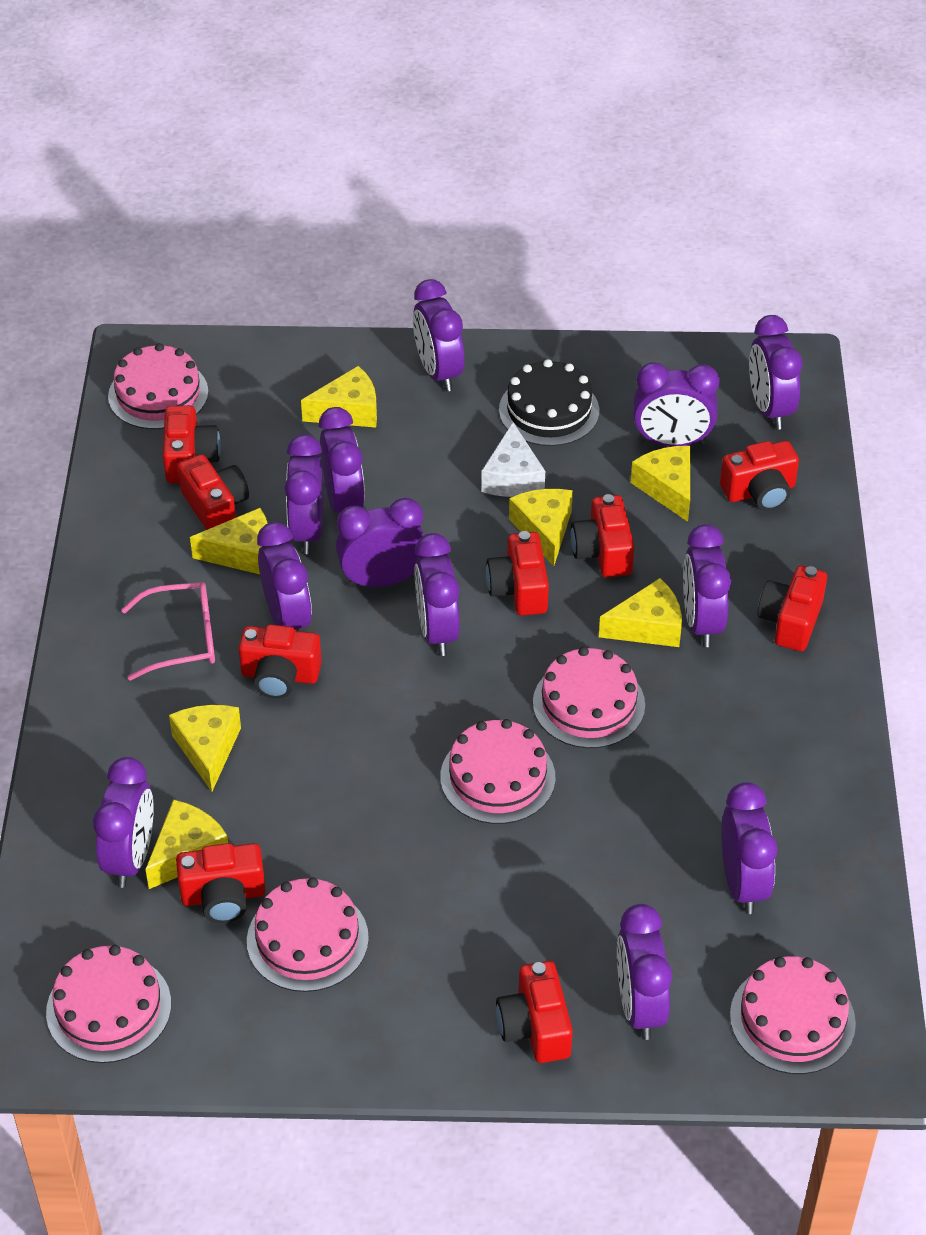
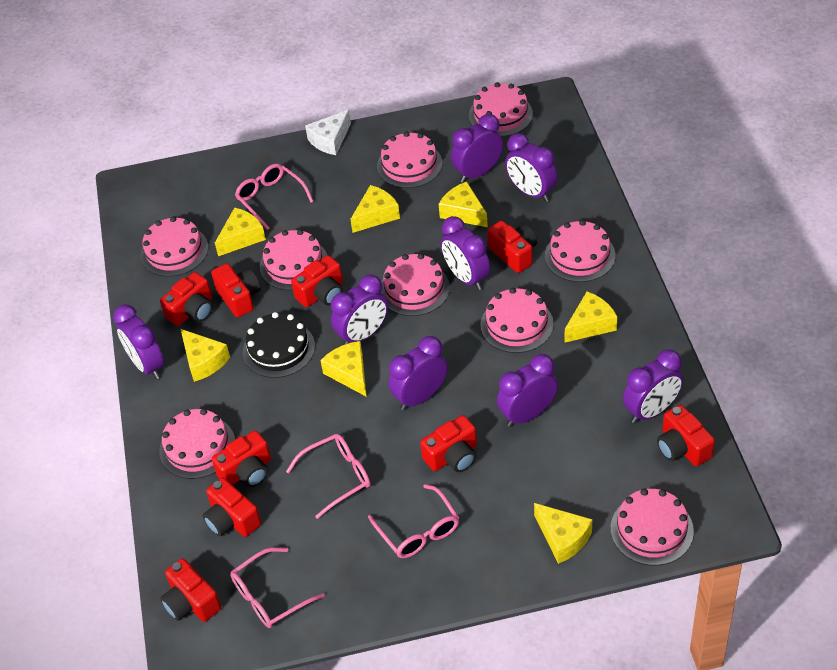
pink cake: [46,945,171,1063] [108,343,208,429] [247,877,369,992] [440,719,556,824] [533,647,645,748] [730,956,856,1074] = 6 -> [141,217,208,277] [159,409,235,479] [260,229,327,290] [377,132,442,188] [381,254,450,316] [469,82,533,137] [480,288,554,353] [545,220,615,282] [611,488,694,566] = 9
pink glasses: [121,582,215,680] = 1 -> [230,547,325,628] [235,163,314,230] [286,434,370,519] [368,484,459,558] = 4
purple clock: [93,757,154,888] [257,522,312,631] [285,434,323,554] [319,407,365,514] [336,498,424,587] [413,279,465,392] [415,533,460,656] [617,904,672,1040] [633,362,720,447] [683,524,731,647] [721,782,778,914] [749,315,802,430] = 12 -> [113,305,164,379] [331,274,388,345] [389,336,448,410] [441,216,490,290] [451,114,503,183] [497,354,558,427] [505,133,558,202] [623,349,683,423] = 8

